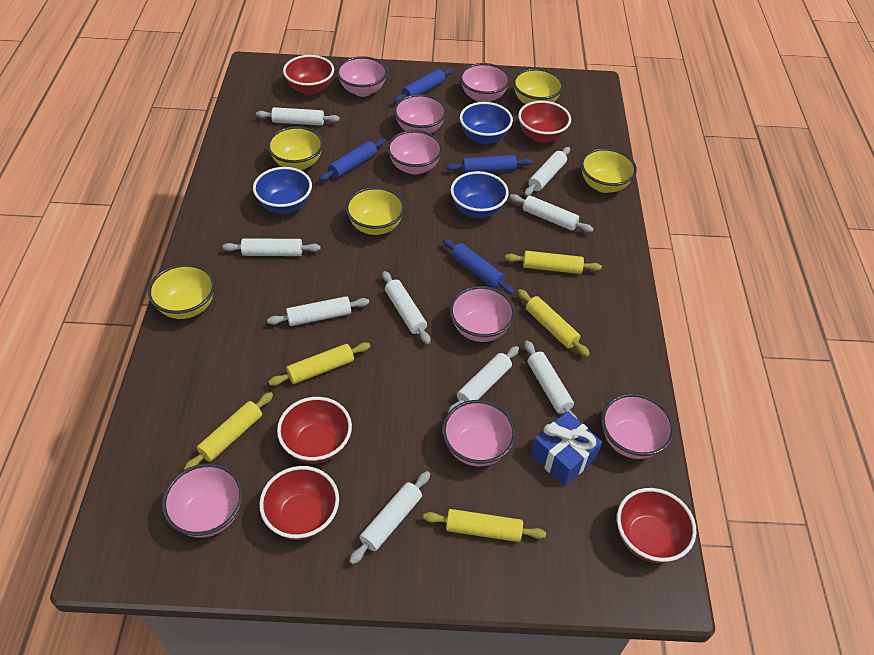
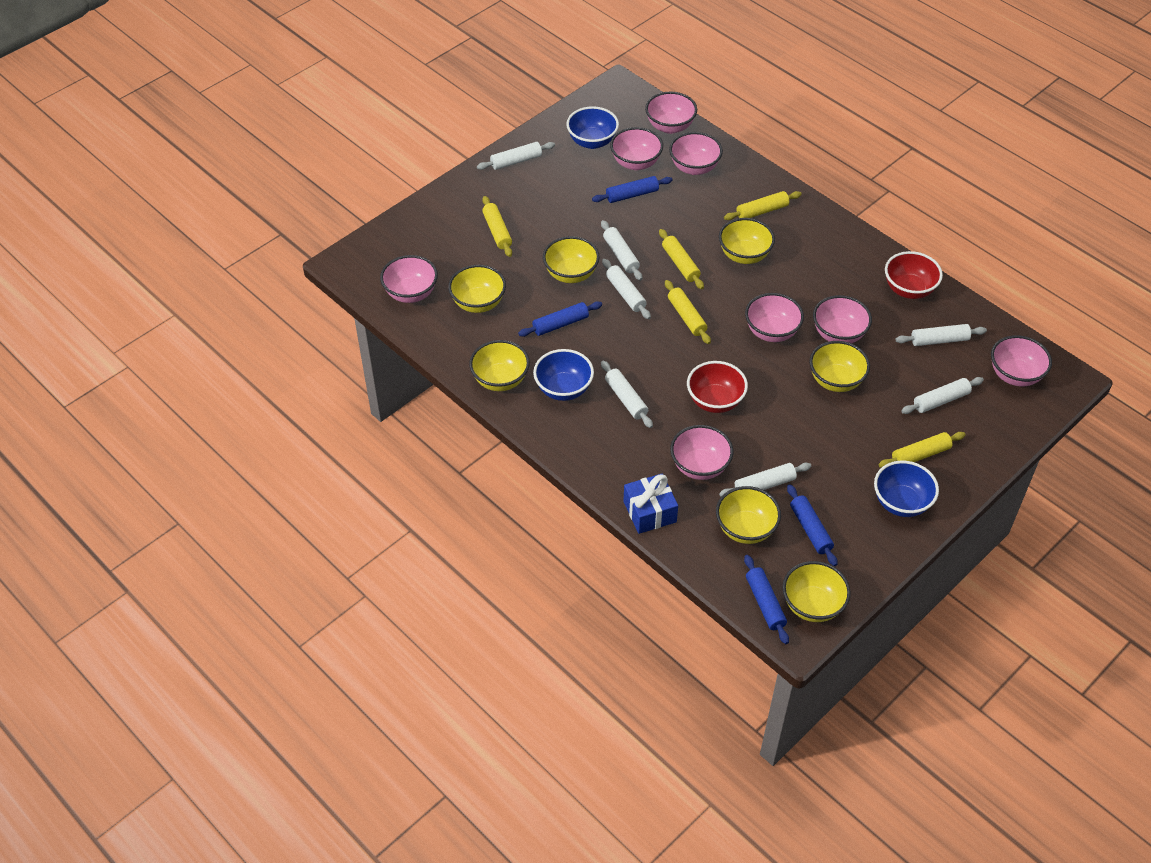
red bowl: [259,466,339,540] [277,397,352,464] [283,55,334,95] [518,101,571,143] [617,488,696,563] = 5 -> [687,361,748,413] [885,251,943,299] = 2
white rolling pin: [223,238,321,256] [256,107,340,126] [267,296,369,326] [349,471,430,564] [382,271,431,344] [448,346,519,413] [510,194,593,232] [524,341,578,420] [525,147,570,196] = 9 -> [477,142,555,170] [601,220,642,281] [601,361,653,428] [602,259,651,319] [719,463,811,497] [896,324,987,346] [901,377,984,414] = 7
yellow bowl: [148,264,215,319] [267,126,324,170] [346,187,405,235] [513,68,564,104] [581,148,637,193] = 5 -> [448,265,506,313] [469,340,530,391] [543,236,600,283] [716,486,781,544] [719,218,775,264] [782,561,851,622] [810,341,870,392] = 7

